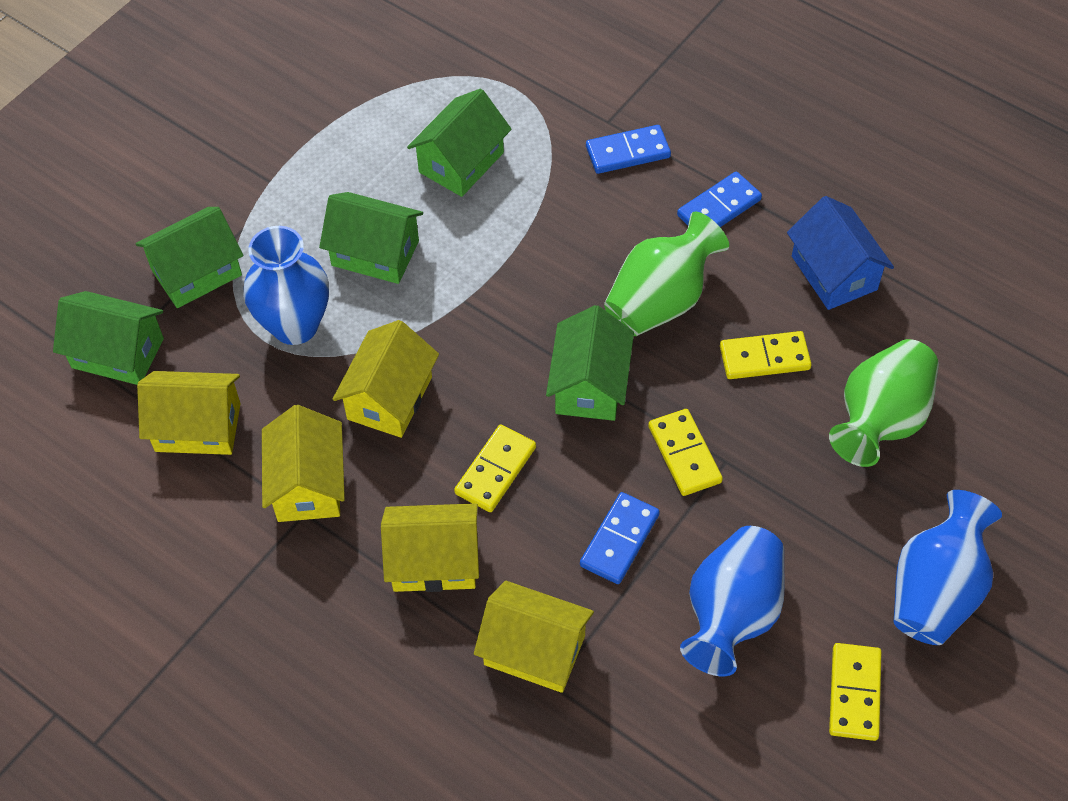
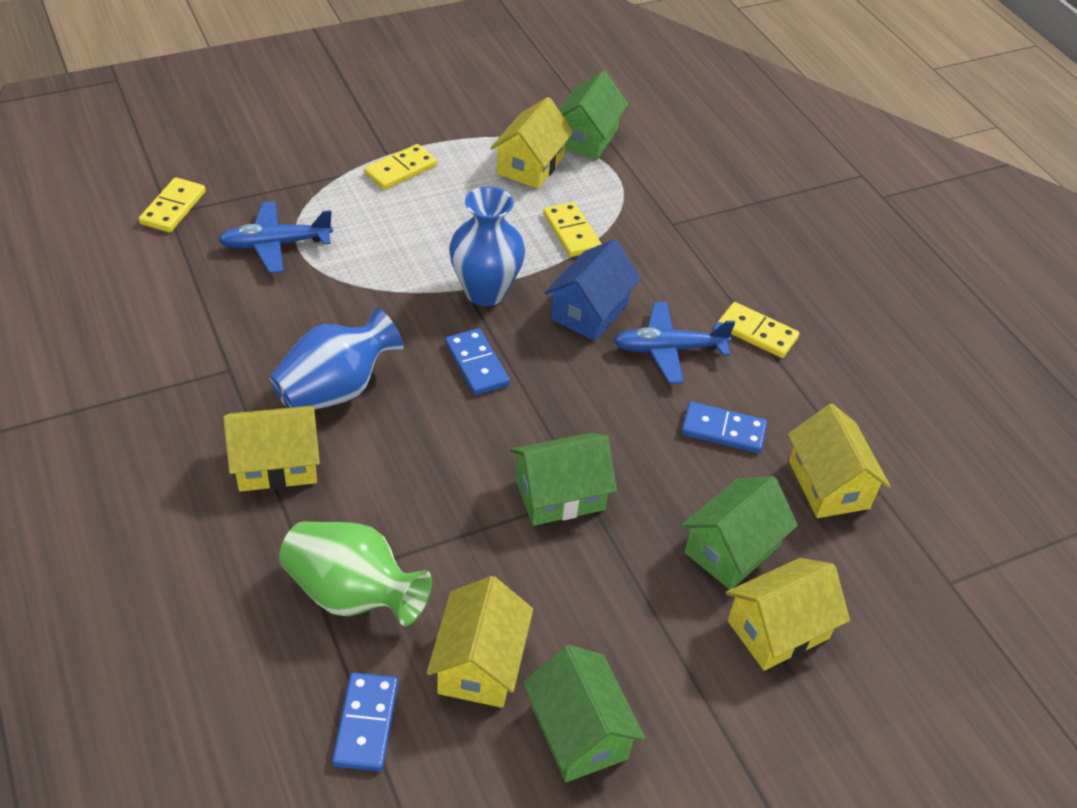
blue plane: none = 0 -> [218,201,333,273] [613,302,735,383] = 2
blue vase: [243,226,329,345] [680,526,785,676] [894,490,1002,645] = 3 -> [269,308,404,410] [449,186,525,306] = 2
green house: [53,291,164,385] [135,207,244,308] [319,192,423,284] [407,89,512,197] [546,305,634,421] = 5 -> [511,433,617,526] [523,645,646,782] [559,70,628,160] [681,476,798,590] = 4
green vase: [604,211,729,336] [829,339,939,467] = 2 -> [279,521,432,626] = 1

